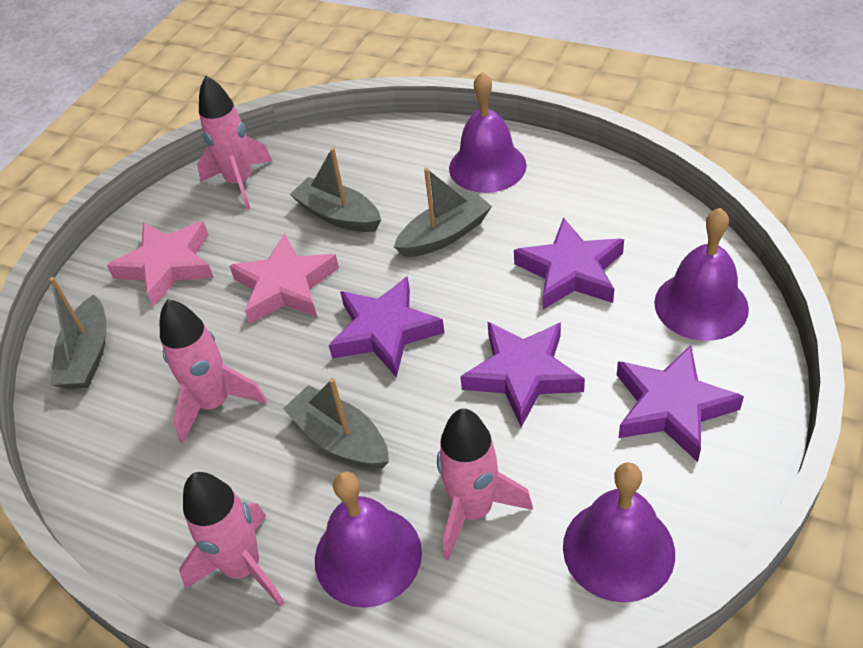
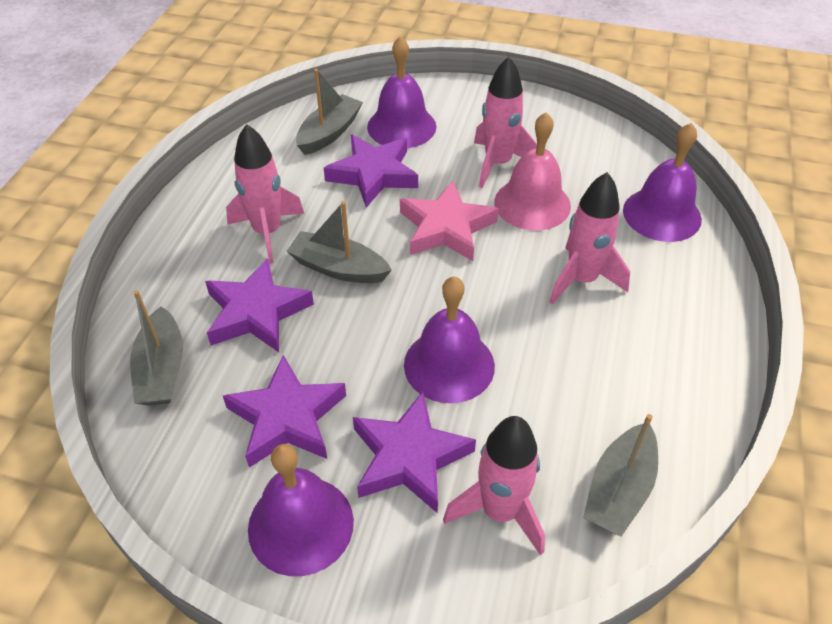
pink bell: none = 0 -> [494,112,571,231] = 1
pink star: [107,221,214,307] [229,233,339,324] = 2 -> [400,181,499,261] = 1

